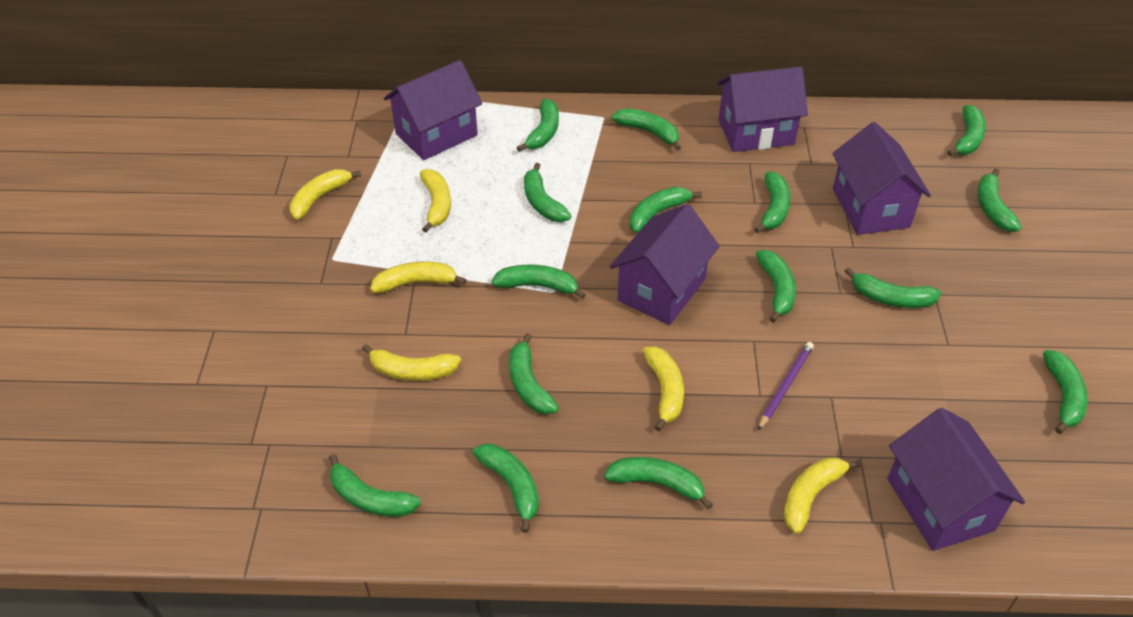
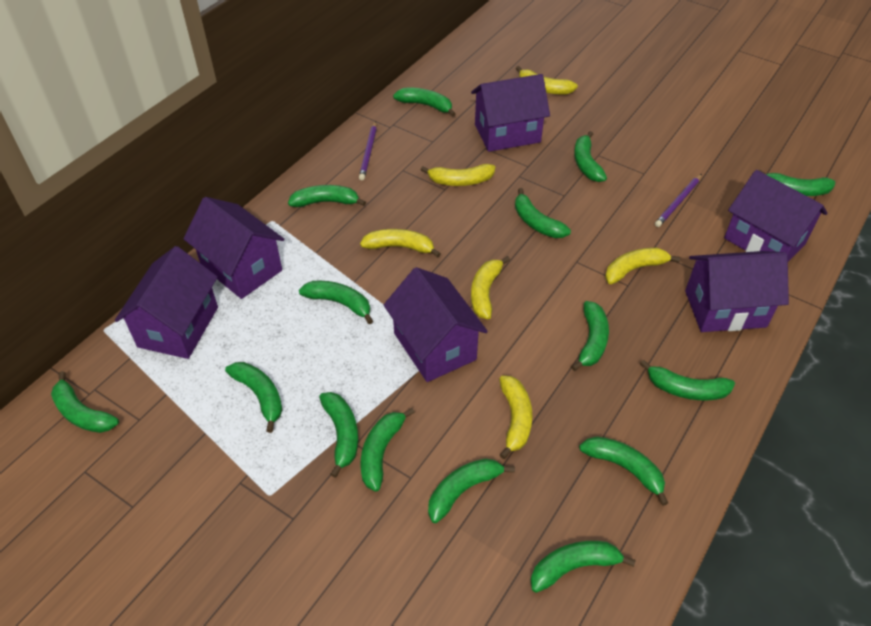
purple house: [384,60,482,160] [610,204,720,325] [717,67,808,152] [832,122,931,235] [887,408,1025,551] = 5 -> [115,246,218,359] [183,197,284,299] [384,267,488,382] [471,74,550,152] [685,251,789,332] [724,170,827,262] = 6
purple pencil: [758,342,814,430] = 1 -> [359,121,377,180] [655,174,702,227] = 2

